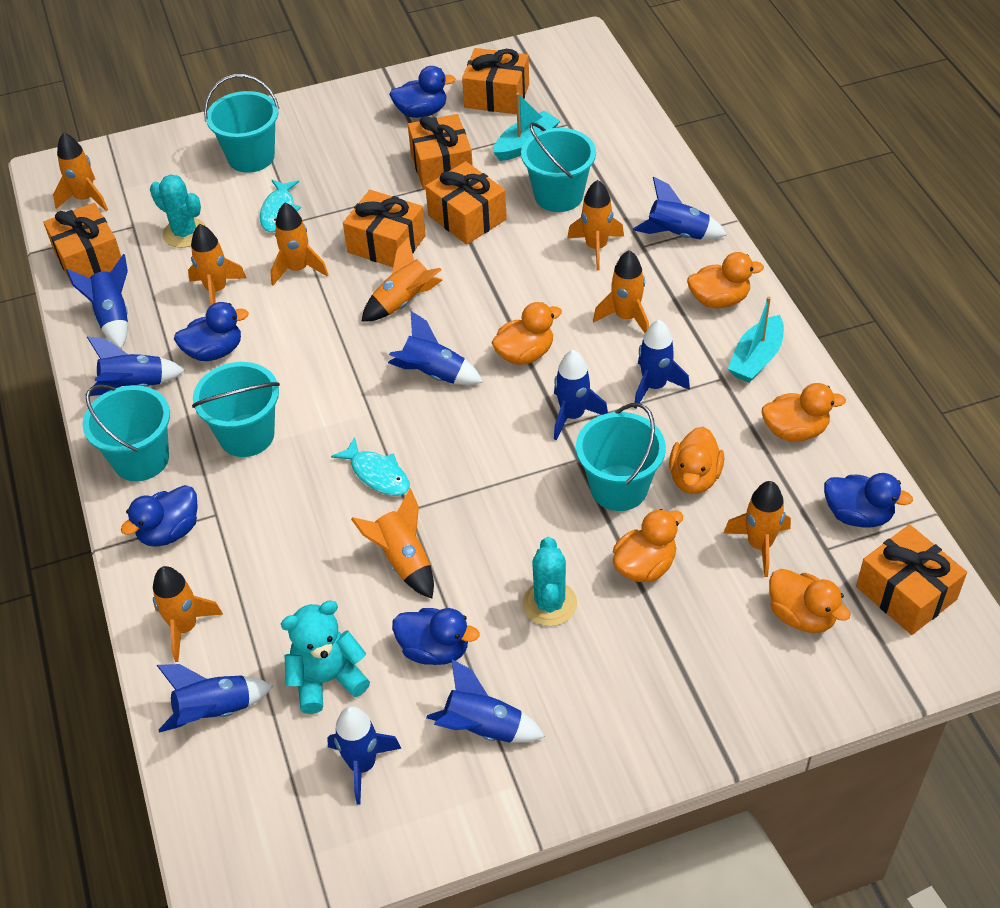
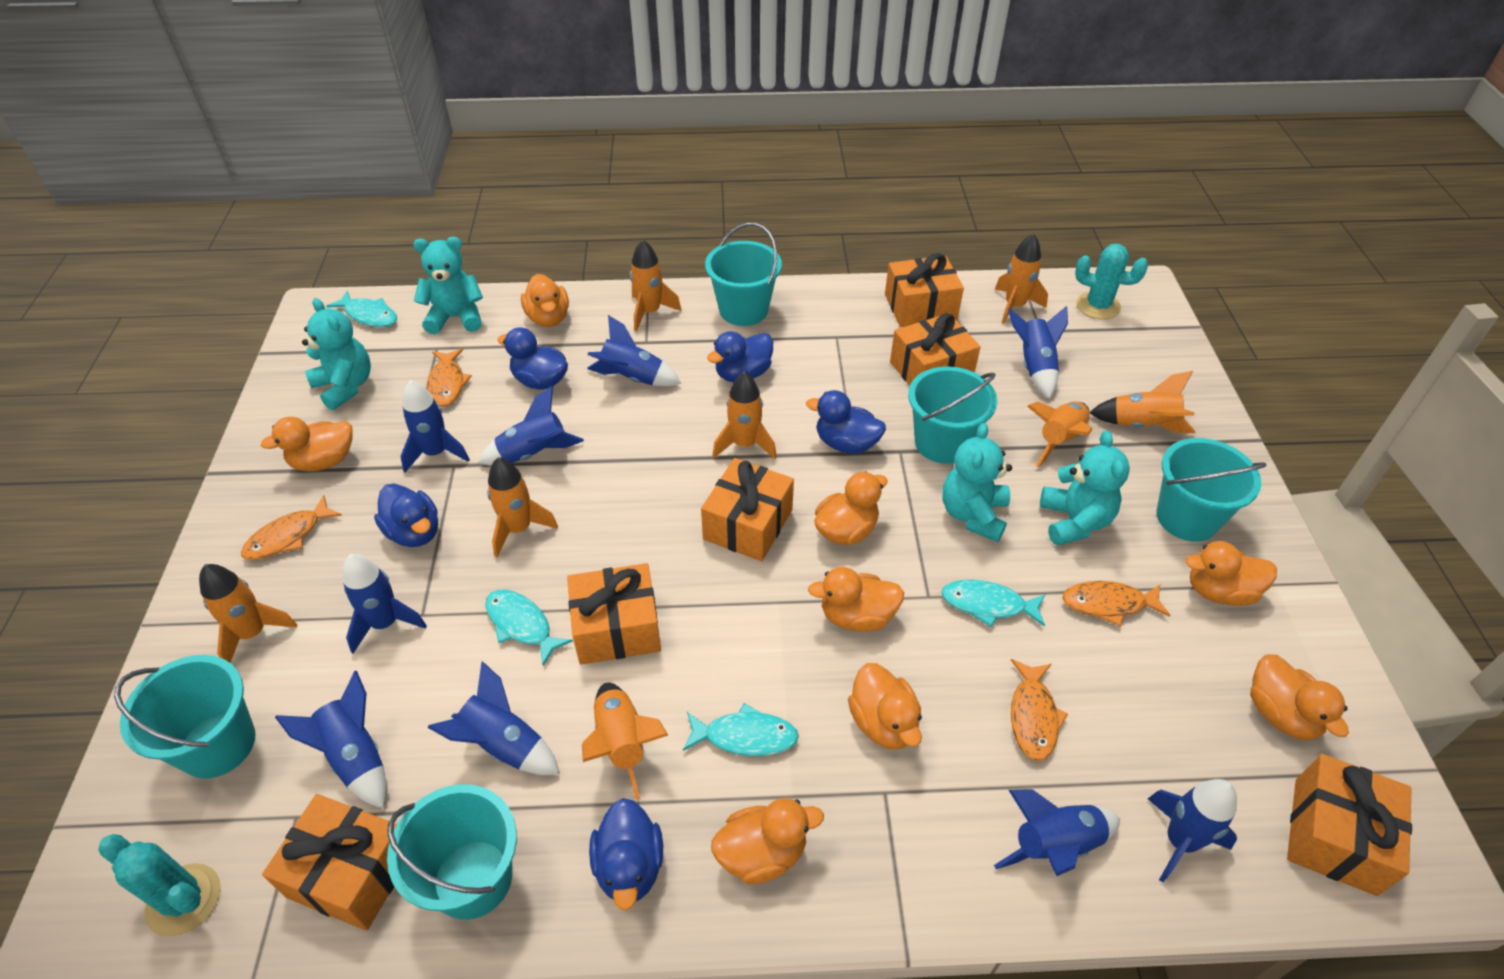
orange duck: [492,302,562,365] [613,509,683,582] [669,427,724,494] [687,252,764,308] [762,383,846,442] [769,569,851,633] = 6 -> [261,417,353,472] [521,274,569,327] [711,798,824,884] [808,567,904,632] [814,471,888,545] [848,663,922,750] [1186,541,1277,606] [1250,654,1349,740] = 8
orange fish: none = 0 -> [241,495,342,560] [427,348,472,407] [1011,659,1068,761] [1062,581,1171,626] = 4
orange rocket: [53,132,108,211] [153,566,223,662] [188,224,247,305] [271,203,328,286] [351,488,434,599] [361,237,443,322] [567,180,624,270] [593,250,649,333] [724,481,791,577] = 9 -> [199,564,297,663] [487,457,558,557] [582,683,668,800] [630,240,682,332] [712,371,777,459] [995,233,1048,324] [1027,401,1092,468] [1090,371,1196,433] = 8
turquoise boat: [493,93,560,161] [728,296,784,383] = 2 -> none = 0
turquoise fish: [260,180,301,232] [331,437,409,496] = 2 -> [326,291,397,327] [485,589,573,666] [683,703,799,756] [941,580,1046,627] = 4
turquoise teddy bear: [281,600,370,714] = 1 -> [302,298,371,410] [413,237,483,334] [942,423,1012,542] [1040,431,1130,545] = 4

